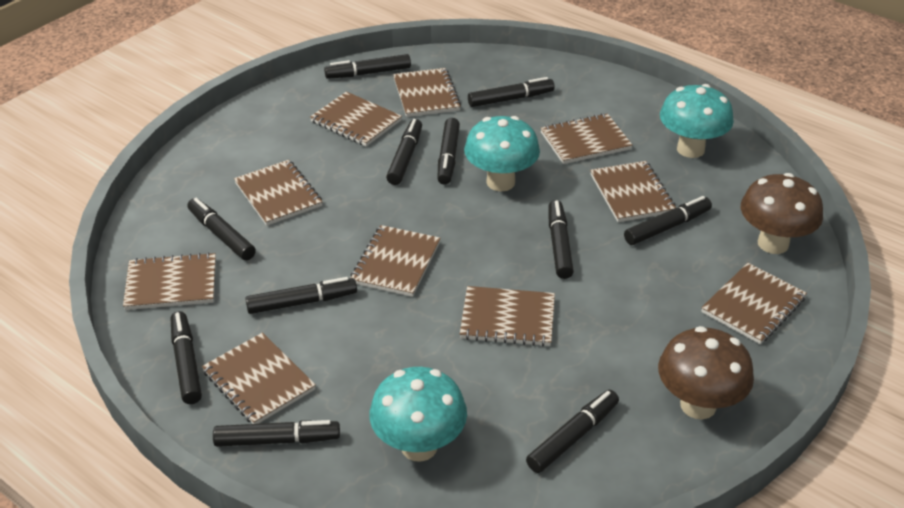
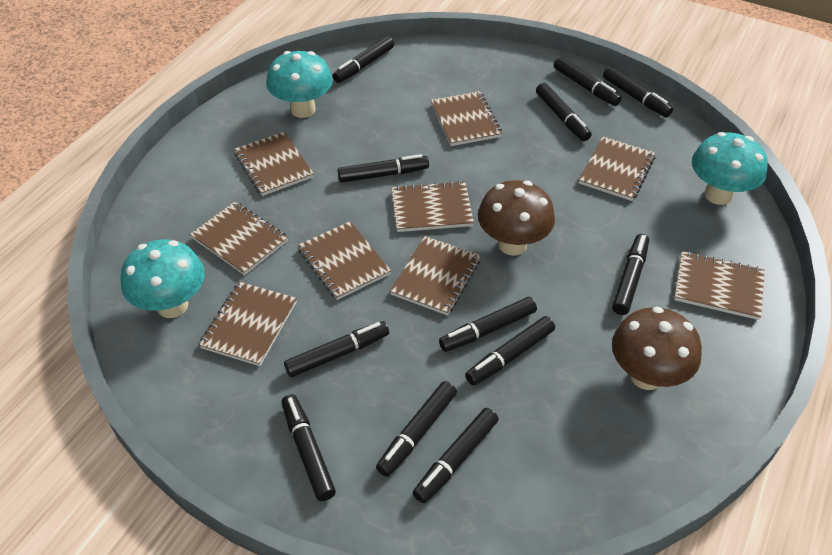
black marker: [171,311,202,404] [187,198,256,260] [213,420,340,447] [245,277,357,314] [324,54,411,79] [386,119,422,185] [438,118,460,185] [468,77,555,107] [526,390,619,473] [548,200,574,279] [624,196,712,245] = 11 -> [281,394,336,501] [284,321,389,377] [333,36,394,83] [338,154,429,183] [376,381,457,477] [413,408,499,503] [439,297,537,352] [465,316,555,385] [536,83,591,141] [554,57,621,106] [603,66,673,117] [612,234,649,315] = 12
brown notebook: [123,252,216,310] [202,332,316,424] [234,160,323,226] [310,92,402,146] [351,225,441,297] [393,68,461,117] [460,286,555,346] [540,113,633,164] [590,161,676,222] [701,263,807,344] = 10 -> [190,202,288,275] [199,282,297,366] [234,132,314,196] [298,221,391,300] [390,236,481,316] [391,181,474,232] [431,91,502,146] [579,137,655,201] [674,251,765,320] = 9

